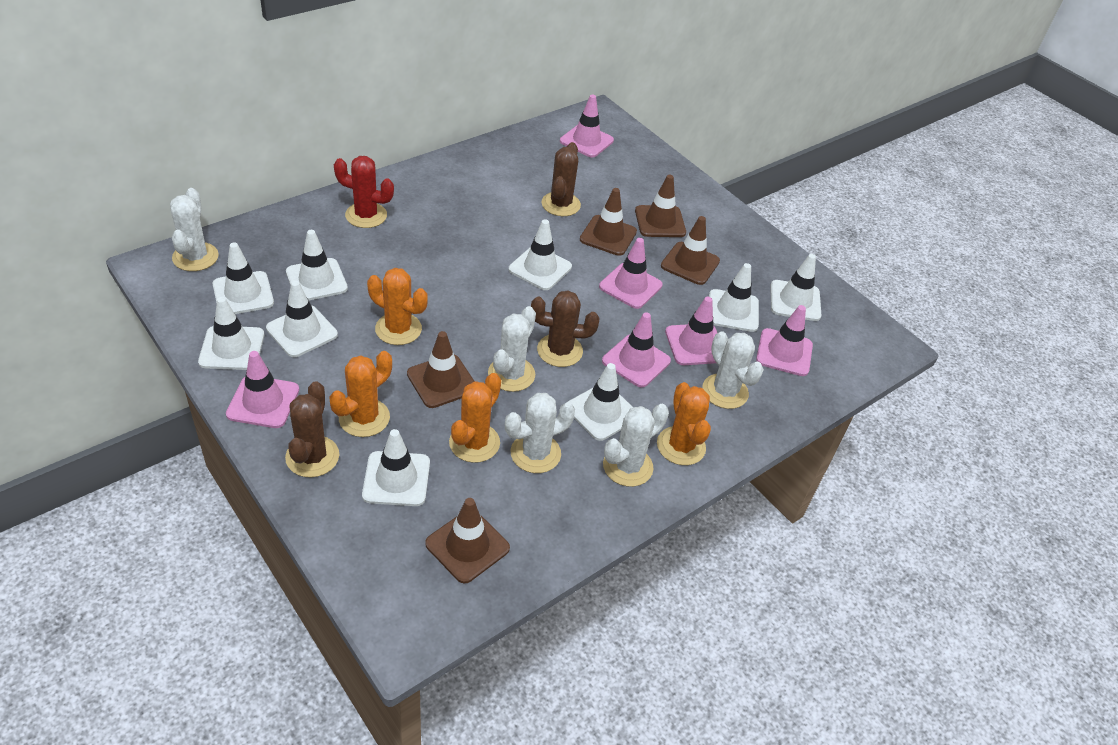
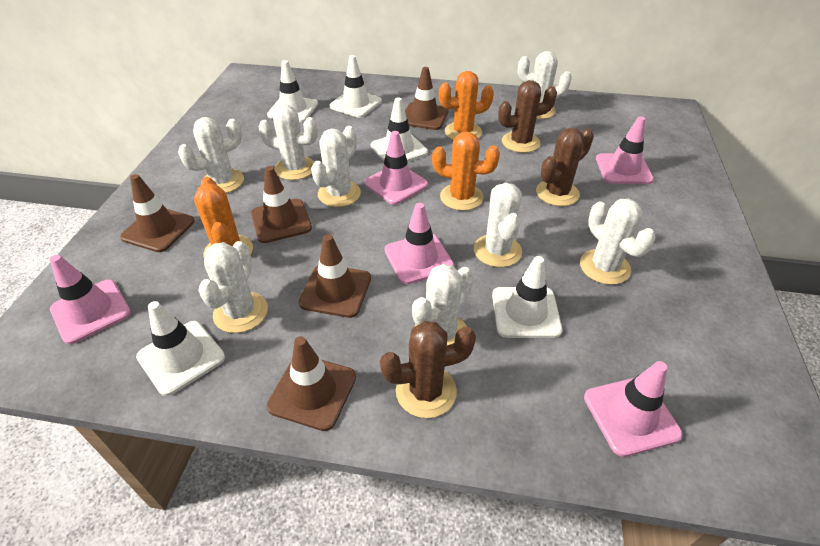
orange cactus: [329,351,392,437] [367,268,428,345] [449,373,501,463] [657,382,711,465] = 4 -> [194,177,253,259] [432,132,500,211] [439,71,494,140] = 3
pink traffic cone: [226,351,299,428] [560,95,614,158] [599,238,663,309] [602,312,671,387] [665,297,717,365] [756,305,813,376] = 6 -> [50,255,131,344] [364,131,428,205] [385,203,454,284] [584,361,683,457] [596,116,654,184] = 5
red cactus: [334,156,394,228] = 1 -> none = 0
white cactus: [170,188,219,271] [488,306,536,392] [505,393,575,473] [603,404,669,487] [702,331,764,409] = 5 -> [178,117,244,193] [198,241,268,333] [258,105,318,180] [311,126,361,207] [412,264,473,345] [474,183,522,267] [517,51,572,119] [580,198,655,285] = 8
white traffic cone: [198,297,264,370] [213,242,274,314] [266,280,338,357] [286,230,348,301] [362,429,430,506] [509,219,572,290] [568,363,633,441] [709,263,759,332] [770,254,821,321] = 9 -> [136,301,225,396] [267,60,318,122] [330,55,382,118] [371,97,428,162] [492,256,562,338] = 5

